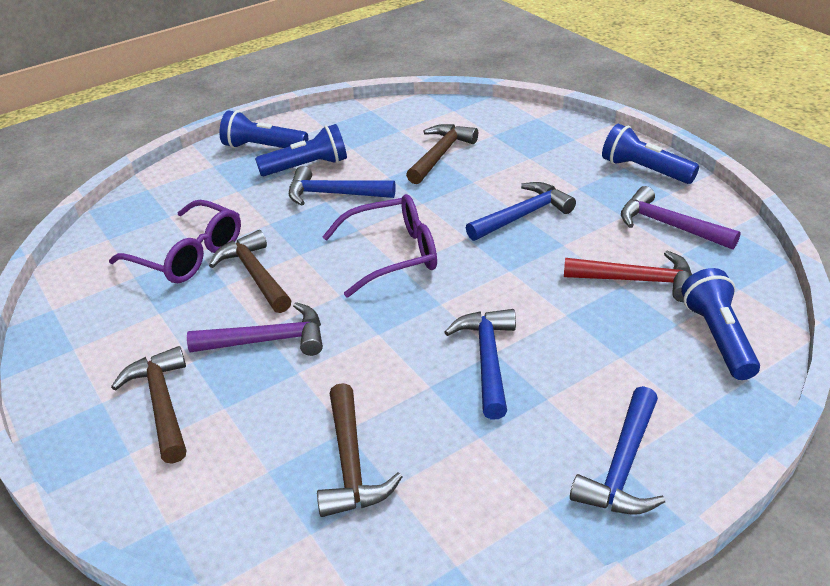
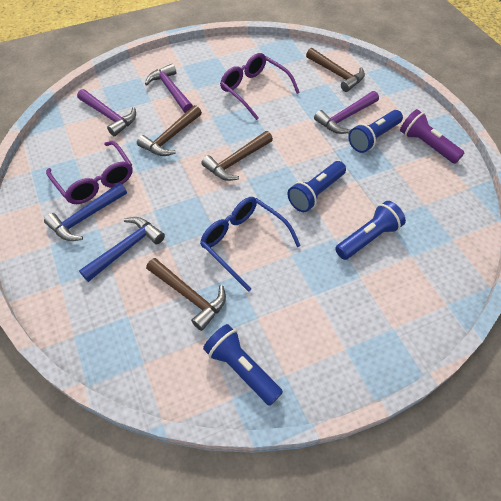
blue glasses: none = 0 -> [200,197,301,292] = 1
blue hammer: [289,166,396,206] [444,309,516,420] [466,182,576,241] [570,386,665,515] = 4 -> [44,183,127,241] [79,217,165,282] = 2
purple flashlight: none = 0 -> [400,109,464,164] = 1
purple hammer: [187,302,323,356] [621,186,741,250] = 2 -> [77,89,136,136] [145,64,193,113] [314,91,379,134] = 3
red hammer: [564,251,692,302] = 1 -> none = 0

